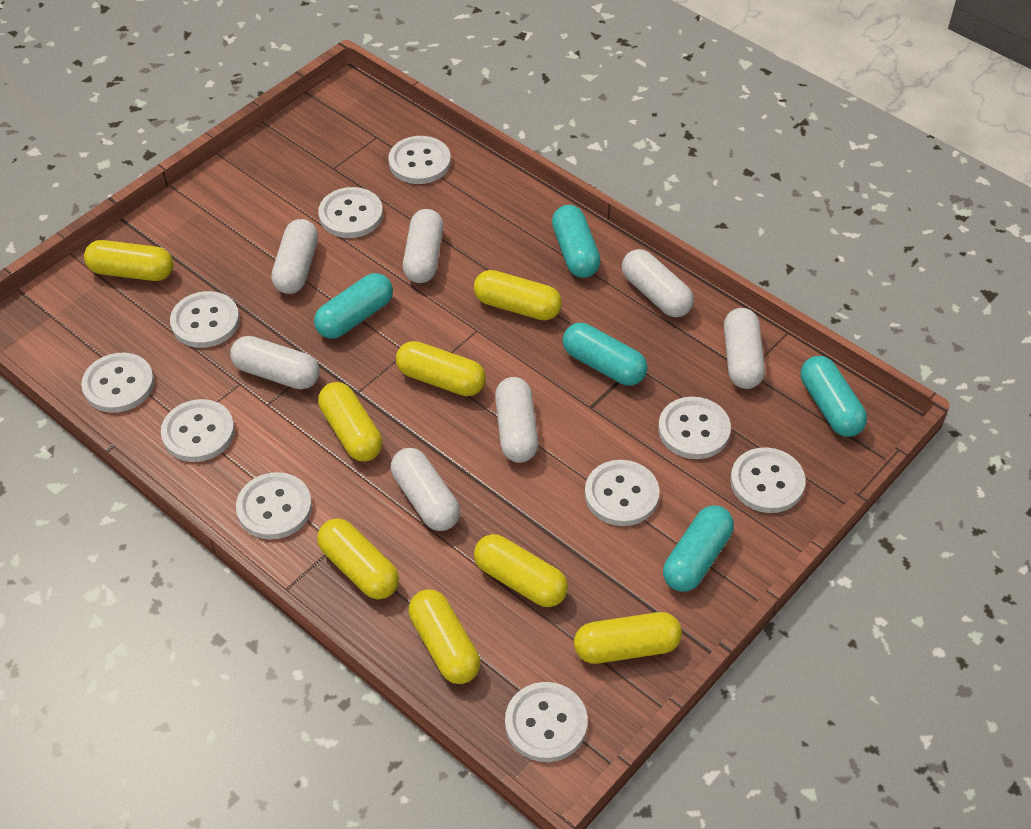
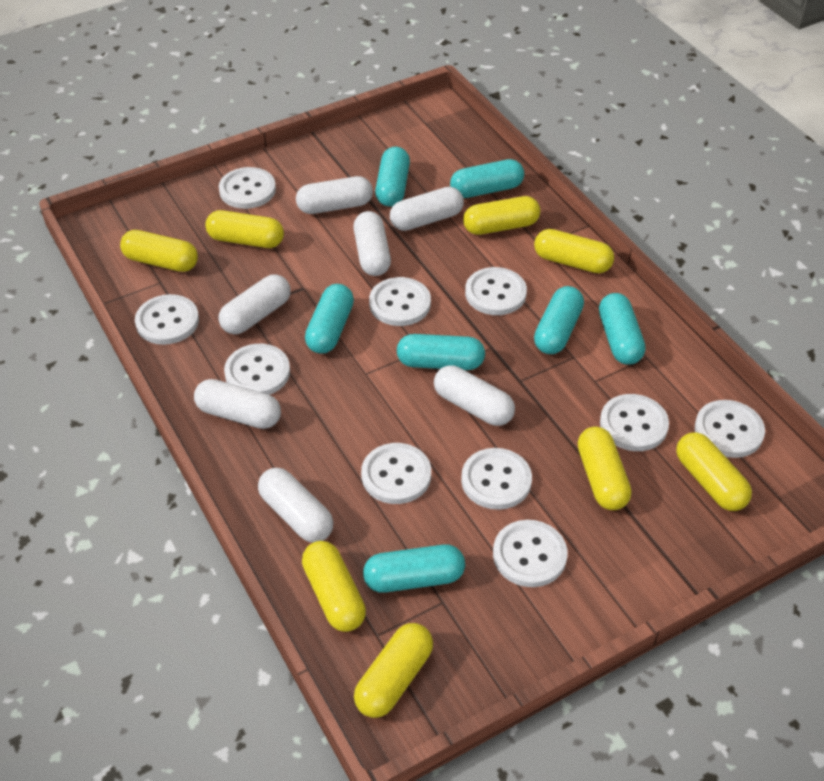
turquoise capsule: [314,273,393,339] [552,205,601,278] [562,323,647,385] [663,505,734,592] [801,356,867,437] = 5 -> [305,284,354,354] [363,544,465,593] [375,147,410,207] [397,334,485,370] [450,159,524,198] [534,286,584,354] [599,293,645,365] = 7

